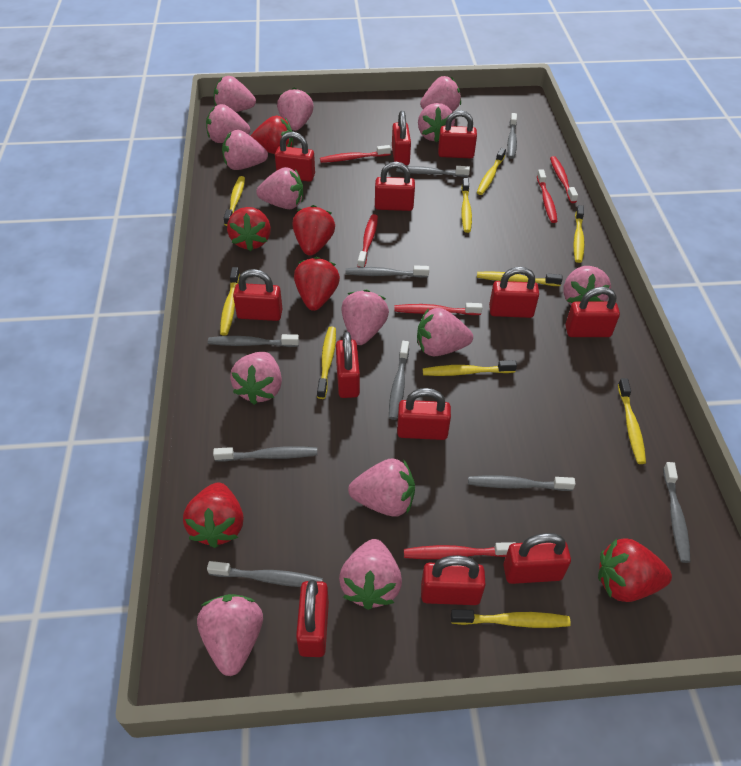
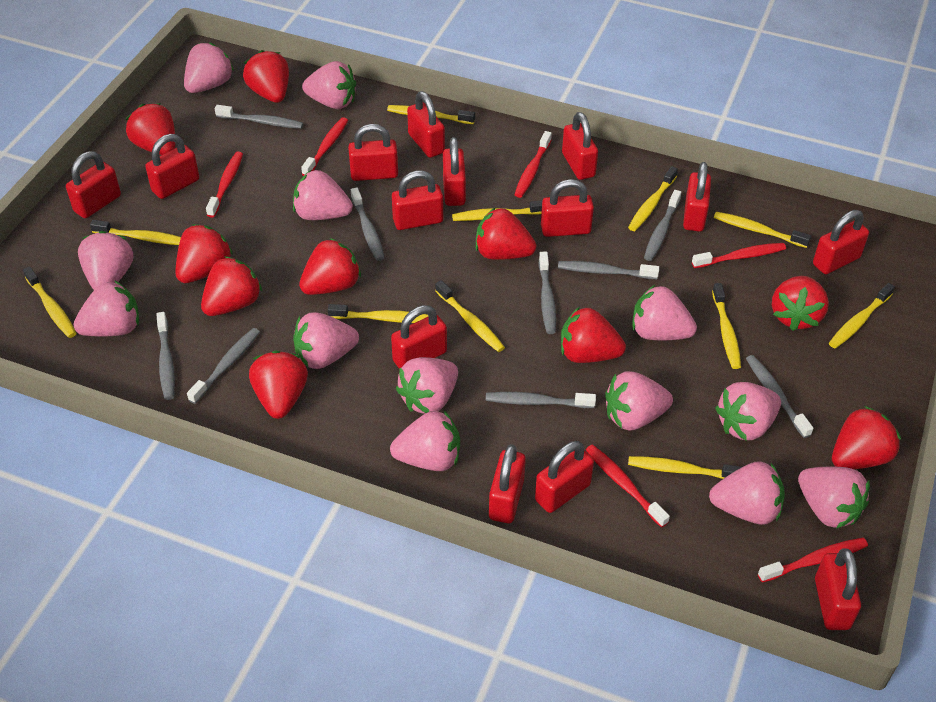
pink strawberry: [197,594,263,676] [206,104,250,143] [214,76,256,112] [222,130,268,170] [230,352,282,405] [256,167,303,209] [277,87,314,131] [339,539,402,610] [341,289,389,345] [348,458,415,517] [417,308,473,356] [418,103,455,142] [420,76,461,112] [563,266,611,305] = 14 -> [73,280,139,337] [78,231,134,290] [184,42,234,93] [293,170,353,220] [293,312,359,369] [302,61,356,109] [390,411,460,471] [396,357,458,414] [605,371,673,430] [632,285,697,340] [709,461,785,525] [715,382,781,441] [798,466,870,529] = 13
red padlock: [233,269,282,321] [275,132,315,182] [296,580,329,657] [336,331,360,398] [375,162,415,211] [392,111,411,166] [397,388,451,440] [421,555,486,605] [438,110,477,158] [489,267,539,318] [504,533,571,584] [565,287,620,337] = 12 -> [66,151,121,218] [145,134,199,199] [348,124,398,181] [391,305,447,369] [392,171,443,230] [407,91,445,158] [443,137,466,206] [489,444,526,523] [535,441,594,513] [541,179,594,237] [562,112,598,180] [683,162,711,232] [813,210,869,274] [815,549,861,630] = 14
red strawberry: [183,482,244,548] [227,207,271,251] [251,116,293,154] [292,205,335,256] [294,257,340,311] [598,538,672,602] = 6 -> [126,103,175,155] [175,224,233,283] [201,256,262,316] [243,50,289,103] [249,351,308,419] [299,238,361,295] [476,207,536,260] [561,307,626,363] [772,276,829,331] [832,406,901,469] = 10
yellow toothbrush: [220,267,240,336] [224,176,245,226] [317,327,336,399] [423,360,517,376] [451,609,571,628] [461,178,472,233] [477,148,506,195] [477,271,563,286] [573,205,585,263] [618,378,646,464] = 10 -> [23,266,77,338] [90,220,181,245] [328,304,428,323] [387,105,475,124] [435,280,505,352] [452,200,543,221] [628,166,678,231] [628,456,742,479] [712,283,741,369] [714,212,811,248] [829,283,895,348] = 11

